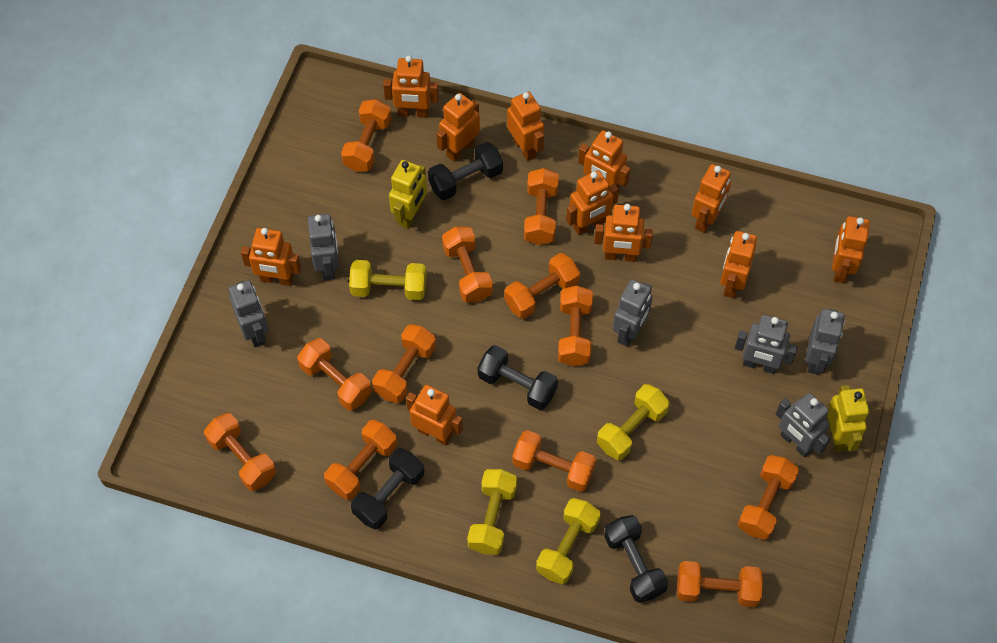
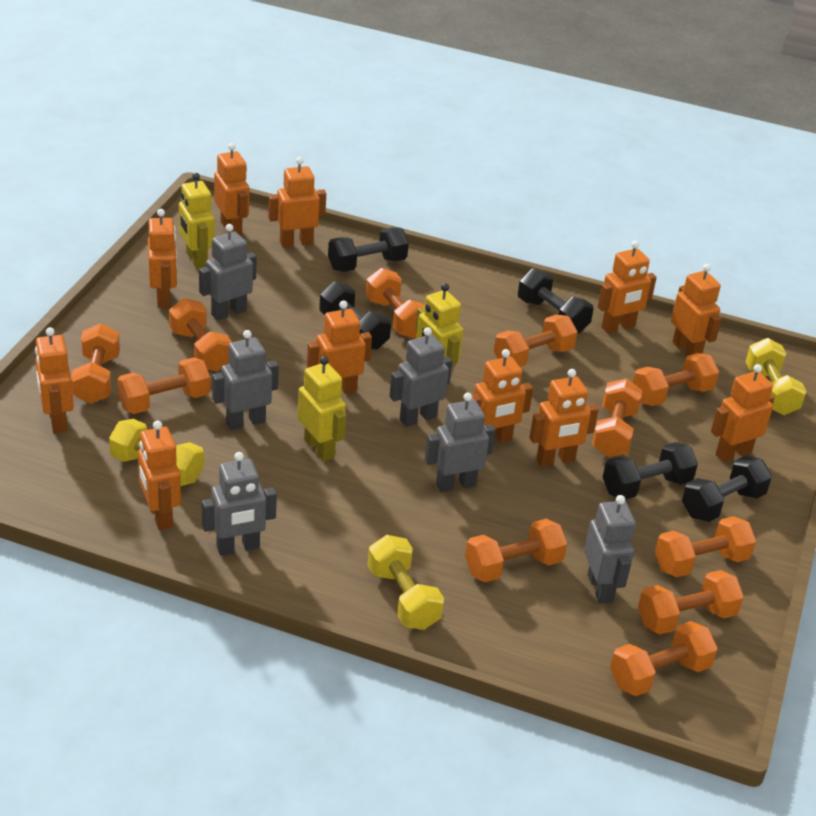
black dumbbell: [351,448,424,530] [428,142,503,200] [478,345,558,410] [604,515,668,603] = 4 -> [319,281,391,350] [328,227,409,272] [518,268,594,334] [603,442,698,499] [682,456,772,522] = 5
orange dumbbell: [204,413,276,491] [297,338,372,410] [324,420,397,500] [341,99,392,172] [372,324,436,403] [442,226,493,302] [504,253,580,319] [512,430,596,492] [524,168,559,245] [558,285,593,366] [677,561,763,607] [738,455,799,540] = 12 -> [71,323,120,404] [117,357,210,414] [169,298,232,371] [365,268,425,338] [465,519,567,582] [494,315,578,367] [592,378,643,457] [610,621,718,696] [633,353,719,406] [638,570,744,634] [655,516,756,578] = 11
yellow dumbbell: [349,260,426,300] [467,469,517,555] [536,498,601,584] [597,384,670,460] = 4 -> [109,419,204,486] [367,535,444,630] [746,338,806,415] = 3
yellow robot: [389,160,427,229] [827,385,869,452] = 2 -> [179,173,215,270] [298,356,346,462] [415,283,463,379] = 3

